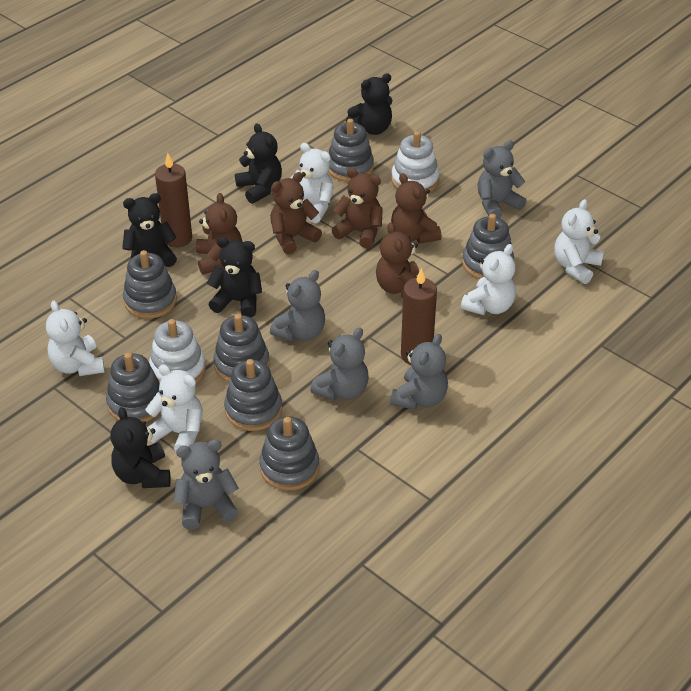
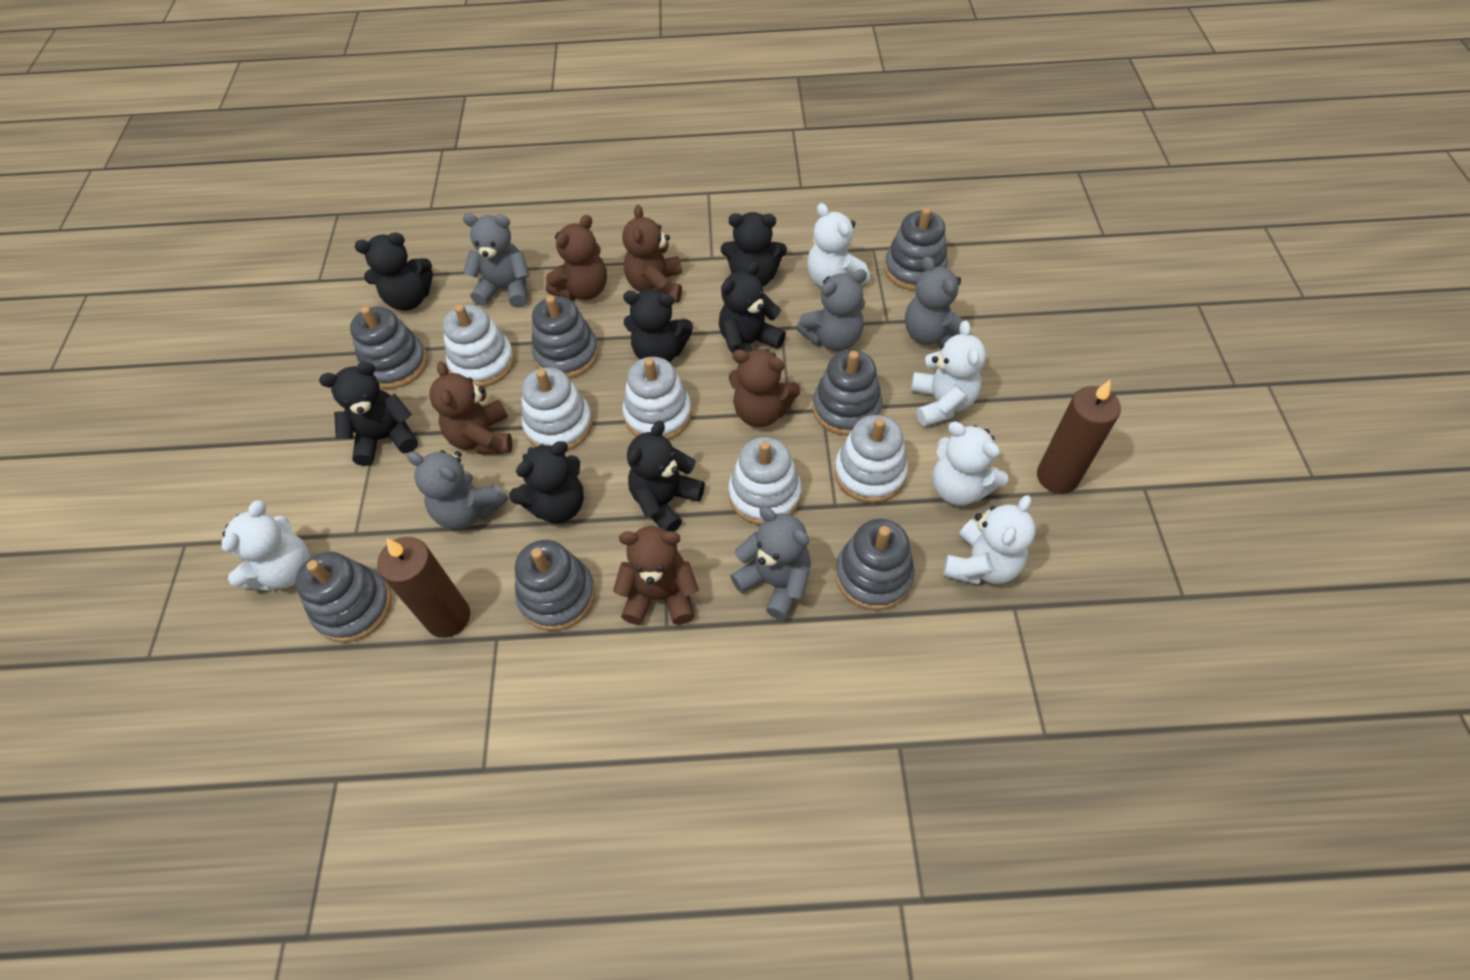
black teddy bear: [111,407,171,488] [122,193,177,267] [207,237,262,318] [235,123,282,204] [346,73,393,135] = 5 -> [319,362,418,466] [355,232,433,311] [509,441,584,523] [623,289,693,362] [627,421,705,532] [719,261,786,354] [721,212,787,287] = 7
white stacking toy: [149,319,206,383] [391,131,439,192] = 2 -> [443,304,515,387] [522,367,593,451] [622,357,692,440] [728,437,802,525] [834,415,908,503] = 5

